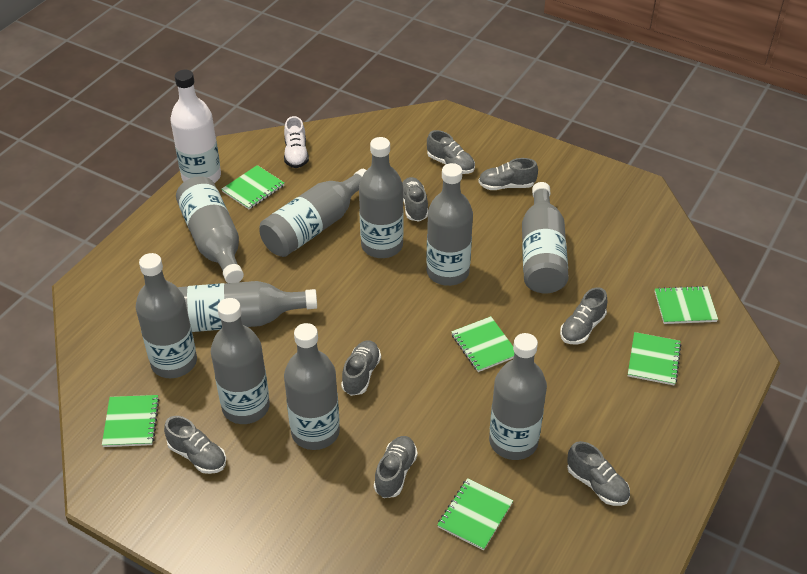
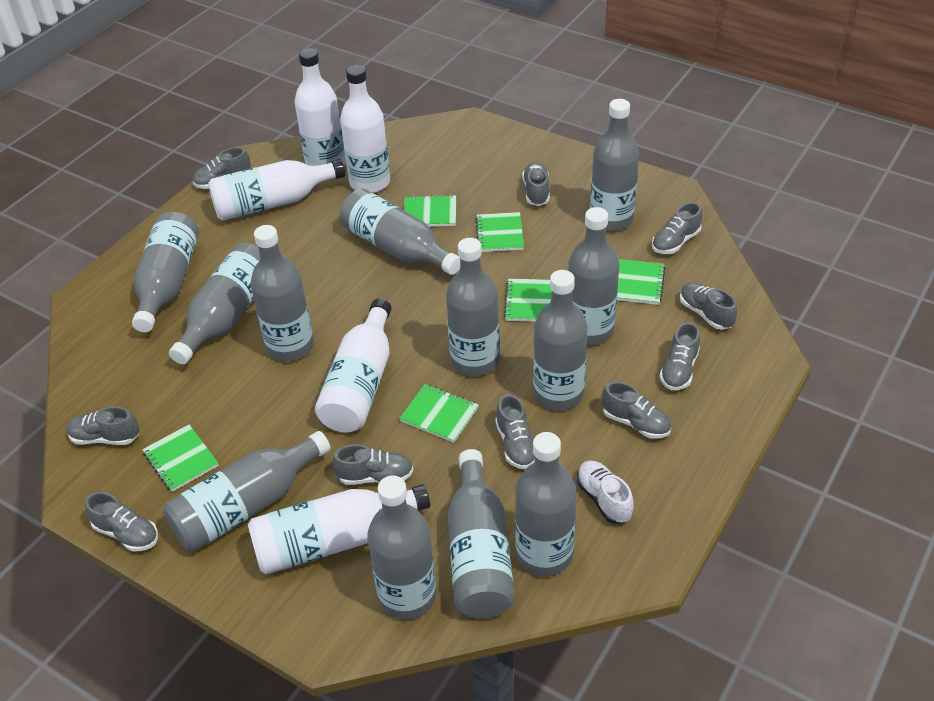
grey bottle: [136,253,197,378] [176,176,244,283] [177,281,317,332] [211,298,270,424] [259,169,366,257] [284,323,340,450] [359,137,404,258] [426,163,473,286] [489,333,547,460] [522,182,569,294] = 10 -> [132,212,199,332] [163,431,331,552] [169,243,260,364] [251,225,314,362] [340,189,460,275] [367,476,436,620] [446,238,500,376] [448,449,515,619] [515,432,576,577] [533,270,588,410] [568,207,619,345] [590,99,639,231] = 12
grey shoe: [164,416,226,474] [341,341,381,396] [374,436,418,498] [402,177,428,221] [427,130,475,174] [478,158,538,190] [560,287,607,344] [567,441,630,506] = 8 -> [66,406,139,445] [85,492,158,551] [193,147,251,189] [332,444,413,485] [495,394,535,469] [522,162,550,206] [602,381,671,439] [652,202,702,254] [660,322,700,390] [680,282,737,330] = 10
white bottle: [170,70,221,183] = 1 -> [208,159,345,221] [248,484,430,574] [294,48,346,166] [315,299,392,432] [340,65,390,193] = 5

